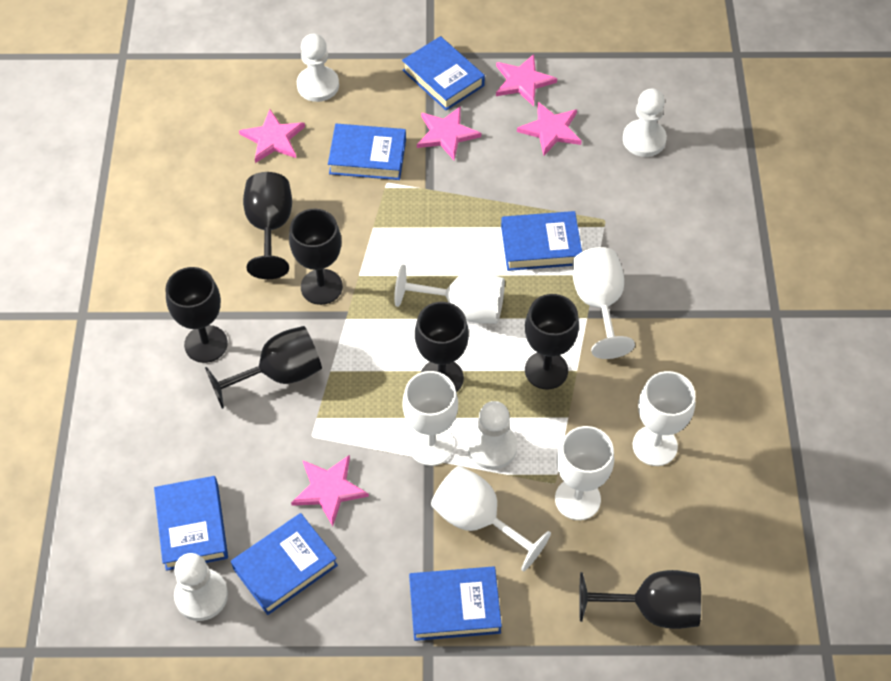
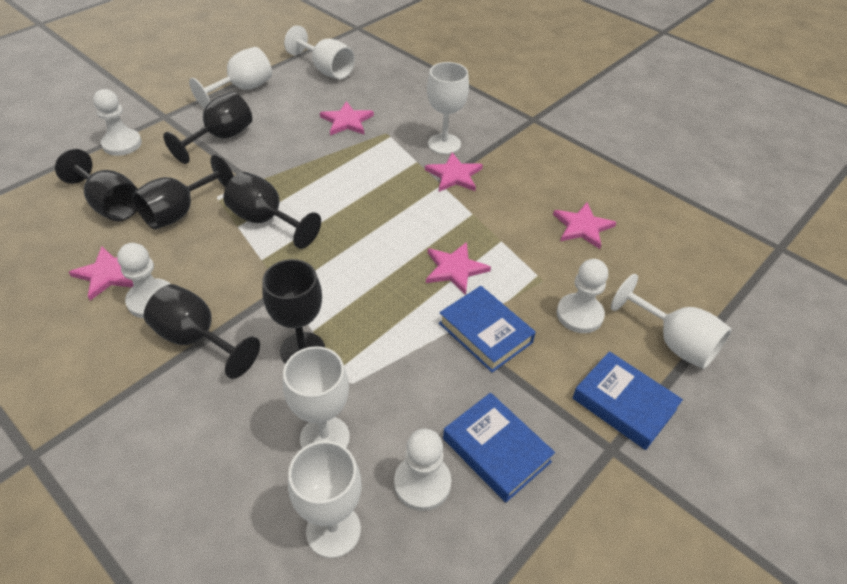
black goblet: [166,267,228,363] [205,326,322,409] [243,172,292,279] [289,209,343,305] [415,302,469,392] [525,294,579,389] [579,570,701,629] = 7 -> [55,149,138,221] [132,154,234,230] [144,284,260,379] [163,92,252,164] [224,172,321,249] [262,259,325,364] = 6
blue book: [154,476,228,571] [231,513,338,615] [328,124,406,180] [402,36,485,110] [409,567,502,641] [501,211,582,271] = 6 -> [439,286,536,373] [443,393,555,502] [572,351,683,450] = 3

